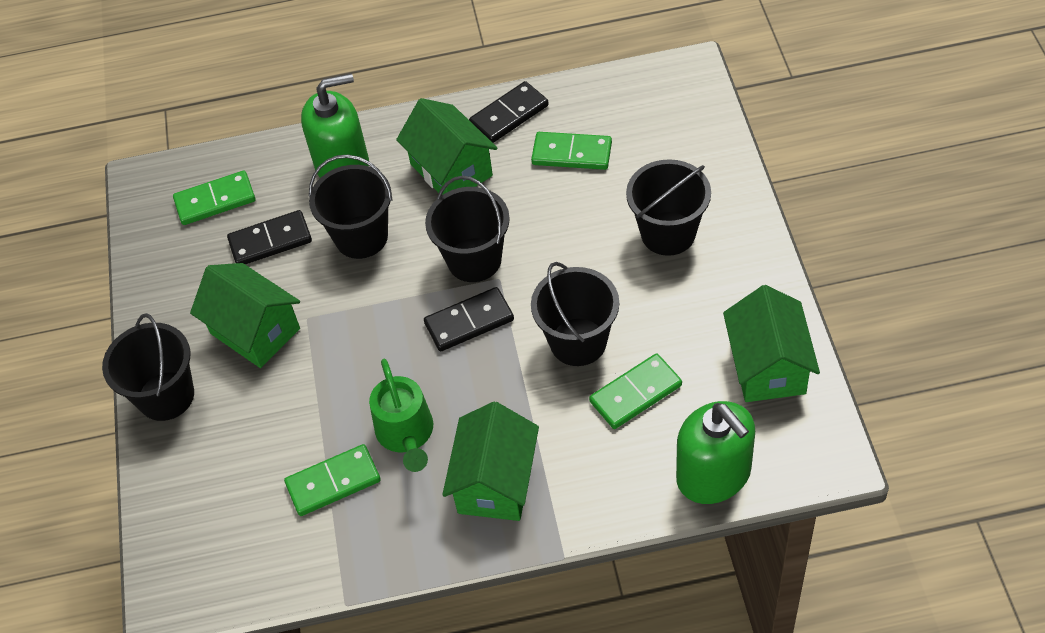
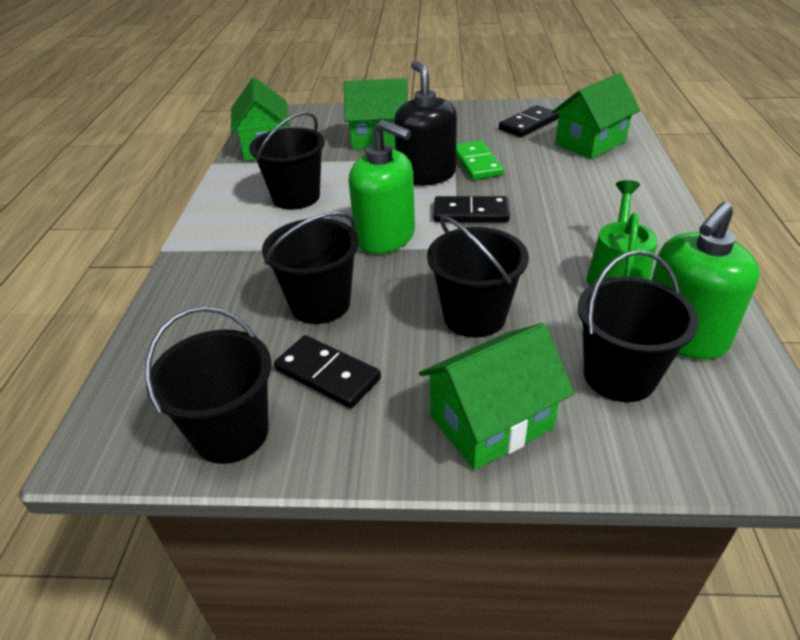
black soap dispenser: none = 0 -> [394,61,457,186] = 1
green domino: [173,171,255,225] [284,444,381,516] [531,132,612,170] [589,353,682,429] = 4 -> [456,140,504,180] = 1

